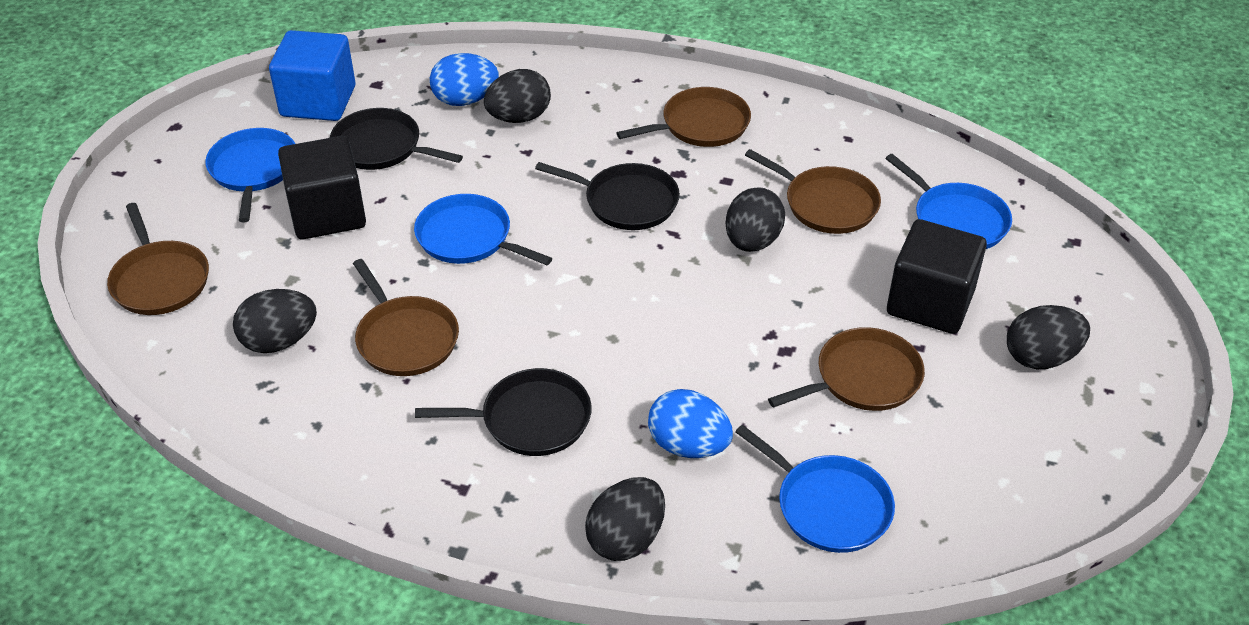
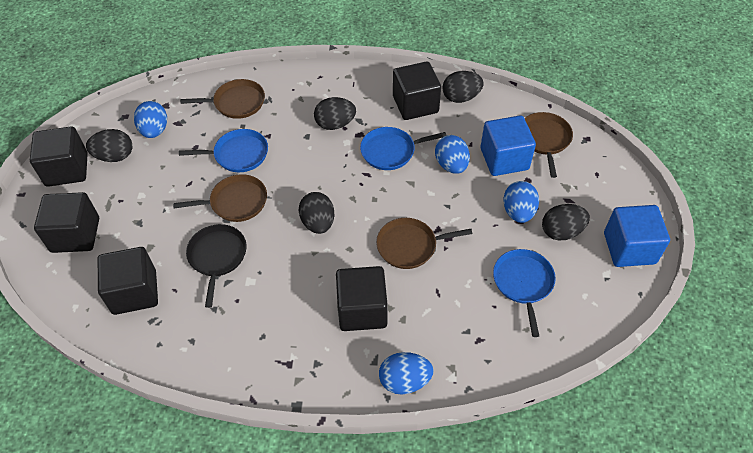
black cube: [278,136,366,239] [887,219,987,334] = 2 -> [30,126,88,187] [34,192,99,253] [98,247,158,315] [336,266,388,331] [393,61,441,120] = 5
black pan: [330,108,463,170] [415,368,592,456] [535,162,680,230] = 3 -> [186,224,247,308] = 1
blue cube: [269,30,355,121] = 1 -> [480,115,536,176] [604,205,670,267] = 2
blue egg: [430,53,499,106] [648,389,733,458] = 2 -> [134,101,167,138] [379,352,433,394] [435,135,470,174] [503,181,539,223] = 4
blue pan: [206,128,296,223] [414,194,552,265] [735,425,895,553] [885,154,1012,249] = 4 -> [179,129,268,172] [360,127,447,170] [493,249,556,337] = 3
brown pan: [107,203,209,315] [353,259,459,376] [617,87,751,147] [745,149,881,234] [768,327,925,411] = 5 -> [173,174,267,222] [180,79,265,119] [376,218,472,269] [524,112,573,178] = 4

